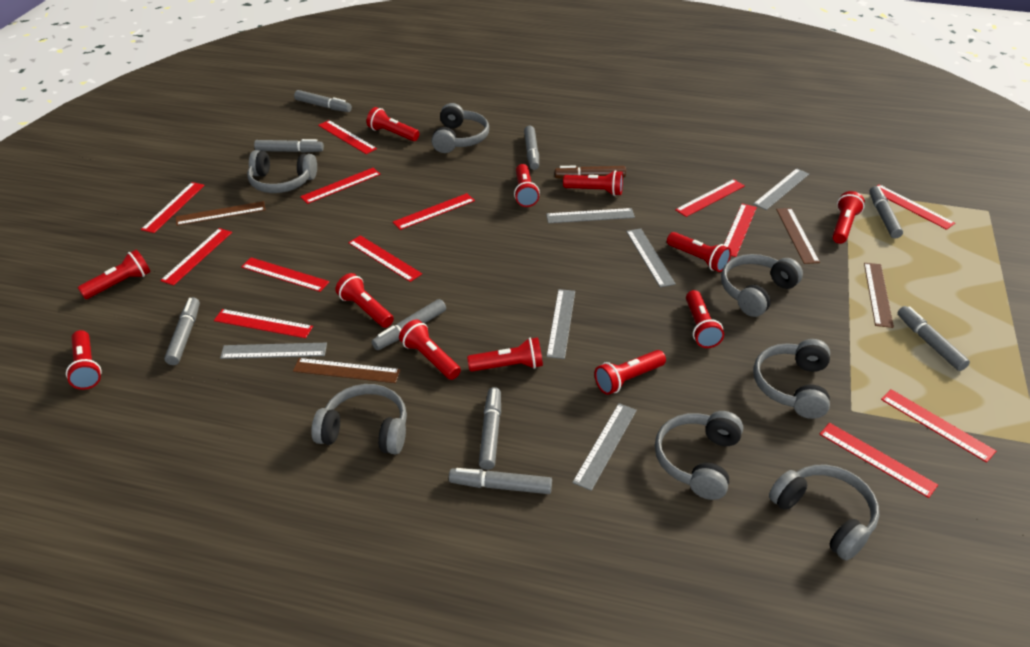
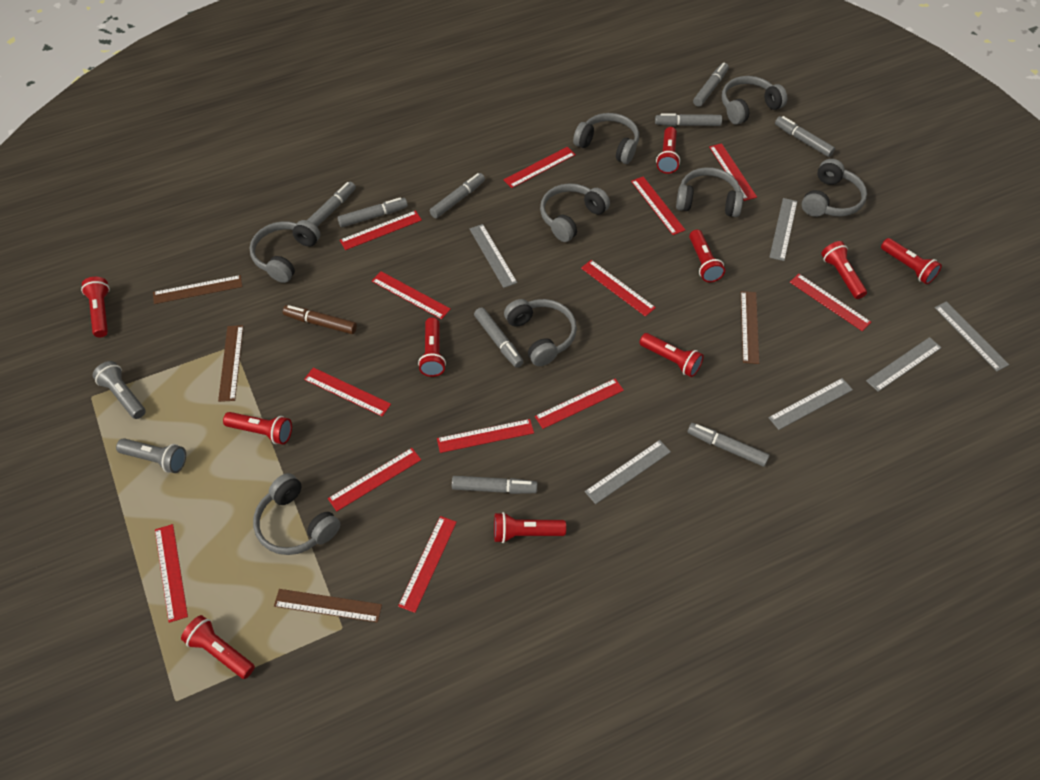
grey flashlight: none = 0 -> [93,361,146,419] [116,438,186,473] = 2
grey headphones: [247,150,317,193] [311,384,407,455] [431,103,489,153] [655,411,743,500] [721,254,803,317] [753,339,830,419] [769,465,879,561] = 7 -> [250,220,320,283] [253,473,340,555] [504,299,577,366] [540,183,610,242] [573,113,639,164] [676,167,743,217] [722,76,787,125] [802,159,867,217] = 8
red flashlight: [66,330,102,390] [78,250,150,299] [335,273,394,328] [367,107,420,141] [399,319,461,380] [467,337,543,372] [514,164,540,207] [563,170,623,196] [595,350,666,395] [667,232,731,272] [686,290,724,348] [832,191,865,244] = 12 -> [81,277,110,337] [181,615,255,679] [223,412,292,445] [418,317,446,377] [494,512,566,543] [639,333,704,377] [656,127,680,174] [689,230,725,283] [821,241,867,299] [881,238,942,284] = 10

